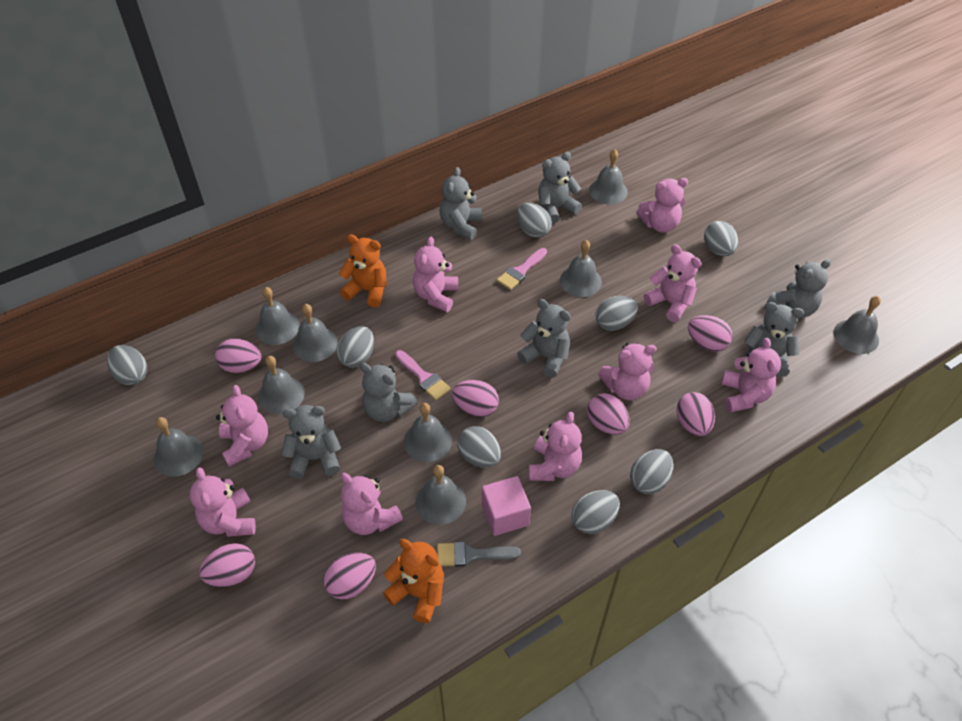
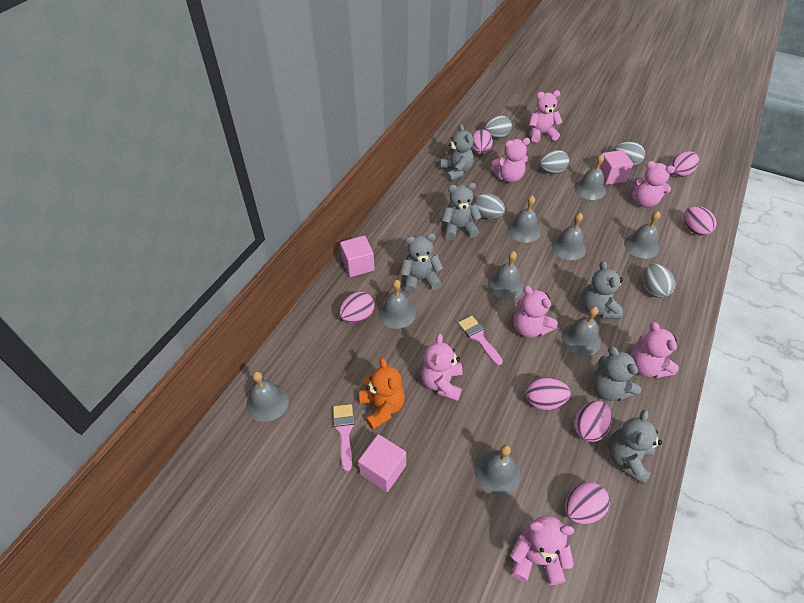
grey brush: [437,542,521,567] = 1 -> none = 0
grey egg: [107,345,147,385] [336,326,374,368] [457,426,501,468] [517,203,552,238] [571,490,620,534] [596,296,638,331] [630,449,673,494] [704,221,738,256] = 8 -> [473,193,505,219] [484,115,512,138] [539,150,569,174] [614,142,645,166] [643,264,675,298] = 5
grey teddy bear: [281,405,341,479] [360,363,417,422] [440,167,482,240] [517,299,571,378] [538,152,582,224] [744,302,804,377] [766,259,831,317] = 7 -> [400,233,443,293] [440,124,474,182] [442,183,482,240] [582,261,623,319] [592,346,641,401] [608,410,662,485] = 6
orange teddy bear: [339,234,387,307] [383,539,444,623] = 2 -> [359,358,405,430] = 1
pink cube: [482,476,531,536] = 1 -> [340,236,375,277] [358,434,406,492] [599,150,633,185] = 3
pink teddy bear: [190,467,256,537] [216,385,268,467] [341,473,403,535] [413,237,458,312] [529,411,582,481] [598,343,657,400] [636,178,688,232] [644,244,701,322] [721,338,781,412] = 9 -> [421,334,463,401] [491,138,530,183] [510,515,574,585] [514,286,558,338] [529,90,562,143] [631,161,675,208] [631,322,679,378] = 7

